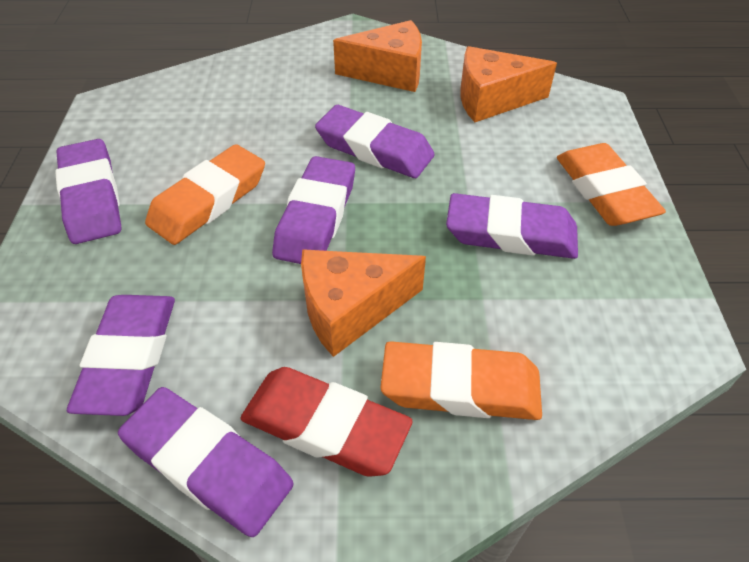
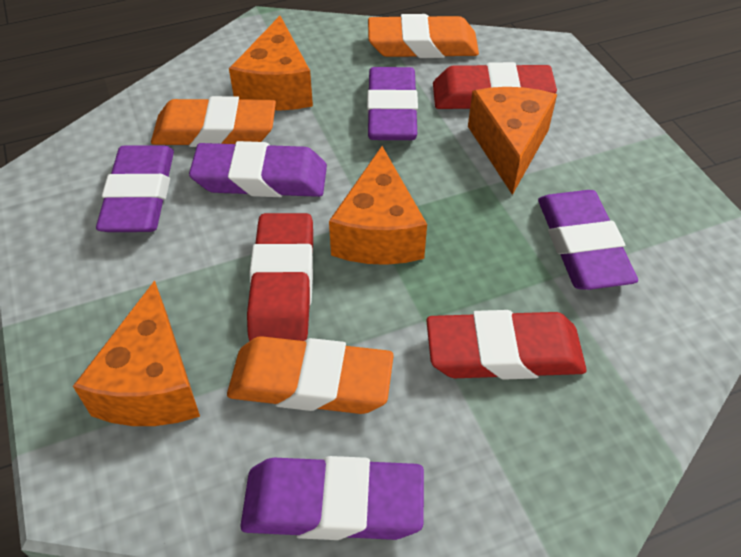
orange cheese: [301,249,426,357] [333,20,422,92] [460,46,557,122] = 3 -> [73,280,200,426] [229,16,313,110] [329,146,427,265] [468,87,557,195] = 4
purple eraser: [55,139,122,244] [67,295,175,416] [118,387,293,537] [272,156,355,264] [315,105,435,178] [446,193,578,259] = 6 -> [96,145,174,232] [189,141,327,197] [240,456,424,540] [367,67,418,140] [538,190,638,290] = 5
red eraser: [241,367,412,477] = 1 -> [247,213,313,341] [426,310,587,380] [433,62,557,109] = 3

